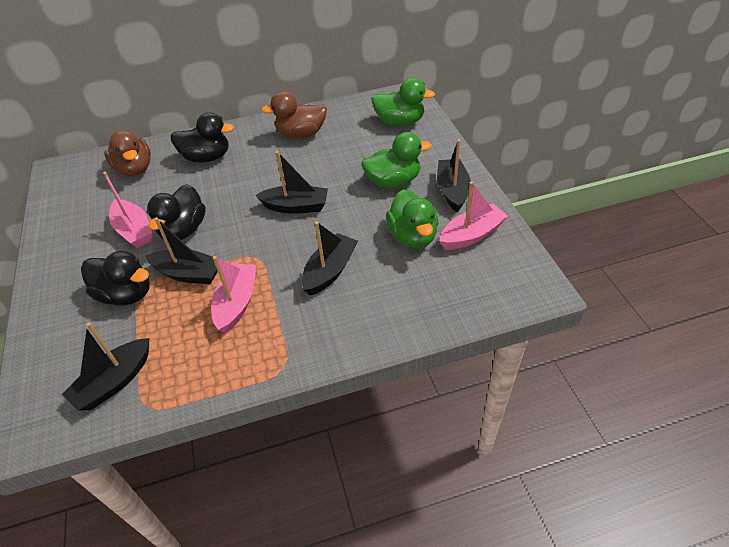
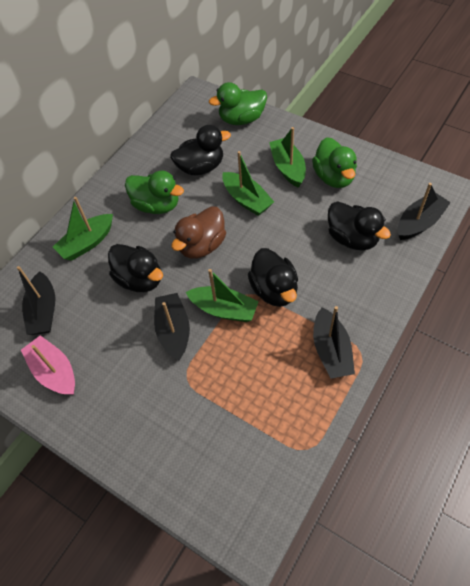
black boat: [62,322,149,411] [146,217,218,284] [255,151,328,214] [302,221,358,296] [437,139,471,212] = 5 -> [17,266,56,335] [154,293,190,361] [313,306,355,379] [398,183,451,240] = 4
black duck: [81,251,150,305] [147,184,206,240] [171,112,234,163] = 3 -> [108,244,163,292] [170,125,231,176] [248,248,298,307] [328,201,391,250] = 4
brown duck: [104,131,151,176] [261,91,327,139] = 2 -> [171,206,226,259] = 1
green boat: none = 0 -> [53,197,113,261] [186,269,259,322] [222,151,274,216] [269,127,306,188] = 4
pink boat: [103,172,152,248] [211,256,257,334] [439,181,508,250] = 3 -> [21,335,75,395] = 1

